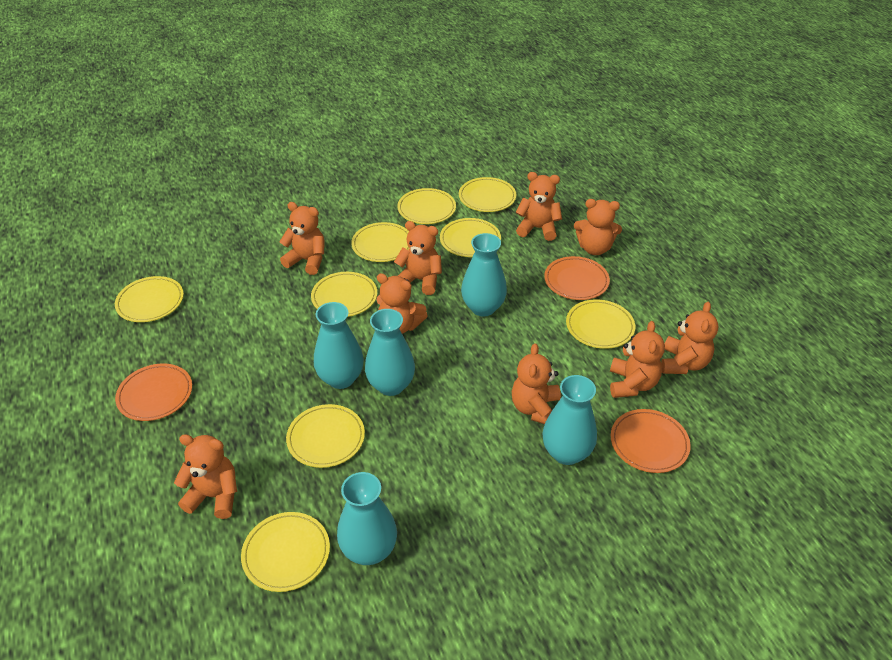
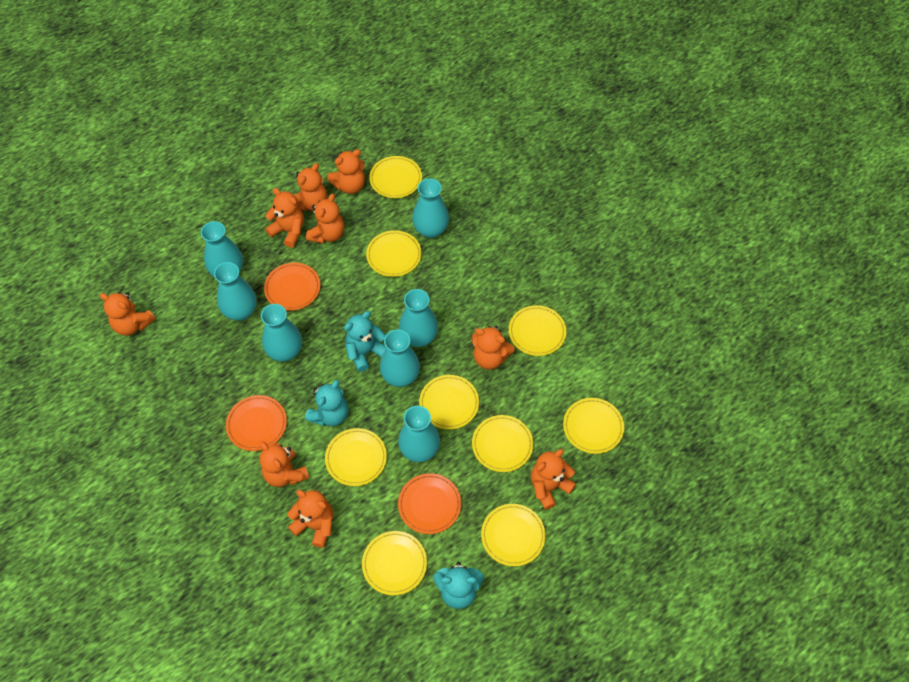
turquoise teddy bear: none = 0 -> [305,380,348,426] [344,311,386,372] [433,562,484,609] = 3
turquoise vase: [314,302,364,389] [337,472,397,565] [365,309,415,396] [461,233,507,317] [542,375,597,465] = 5 -> [201,221,243,277] [214,262,257,320] [261,304,302,362] [380,329,420,387] [398,406,440,462] [399,289,438,347] [412,178,449,238] = 7

